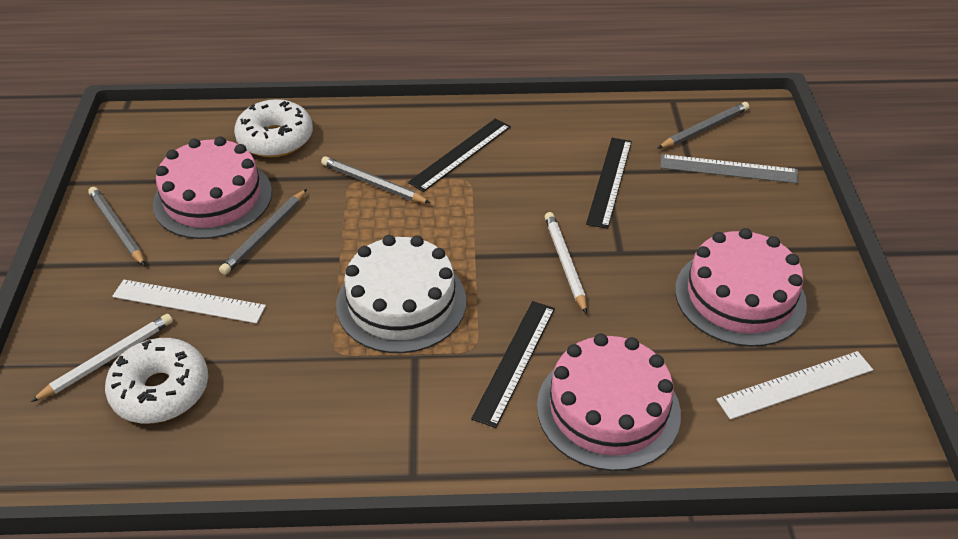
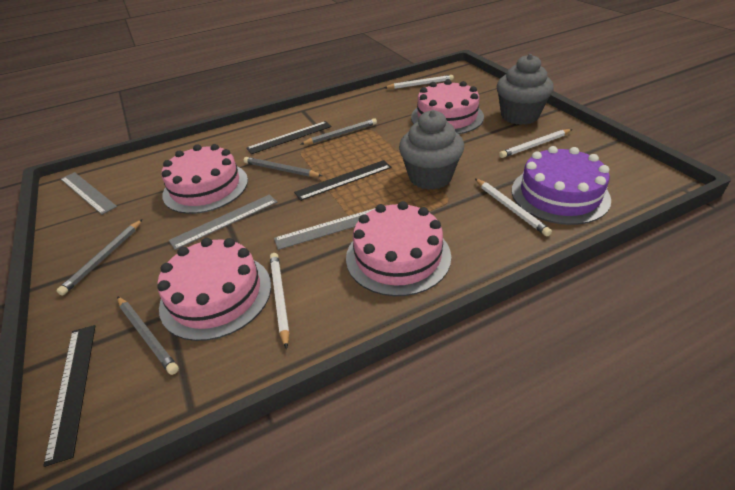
grey cupcake: none = 0 -> [399,110,464,190] [497,54,554,125] = 2
grey ruler: [660,154,799,184] = 1 -> [61,172,117,215] [169,194,277,250] [274,208,375,250] = 3
pink cake: [153,136,272,239] [537,333,681,471] [675,228,807,347] = 3 -> [157,238,271,341] [162,144,248,214] [346,201,451,296] [411,79,484,134] = 4
purple cake: none = 0 -> [512,146,611,225] = 1
white cake: [336,235,466,353] = 1 -> none = 0
white donut: [105,338,208,423] [234,99,313,157] = 2 -> none = 0
white pencil: [31,314,173,402] [545,212,587,314] = 2 -> [270,253,290,350] [384,75,454,89] [475,178,552,236] [499,129,572,158] = 4
white ruler: [112,280,266,324] [716,351,873,420] = 2 -> none = 0

